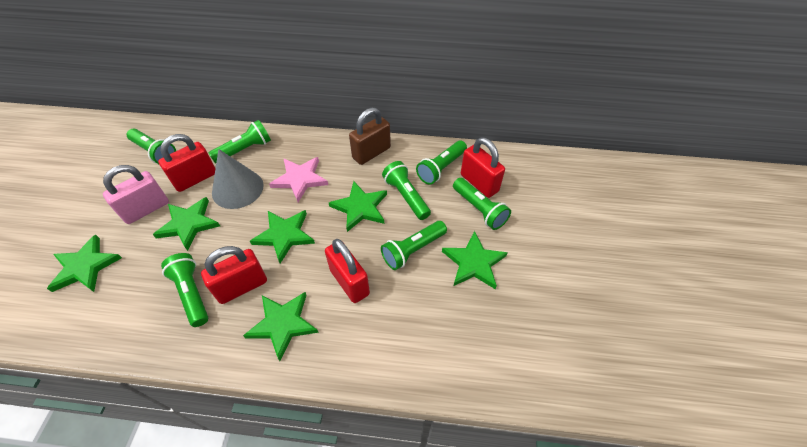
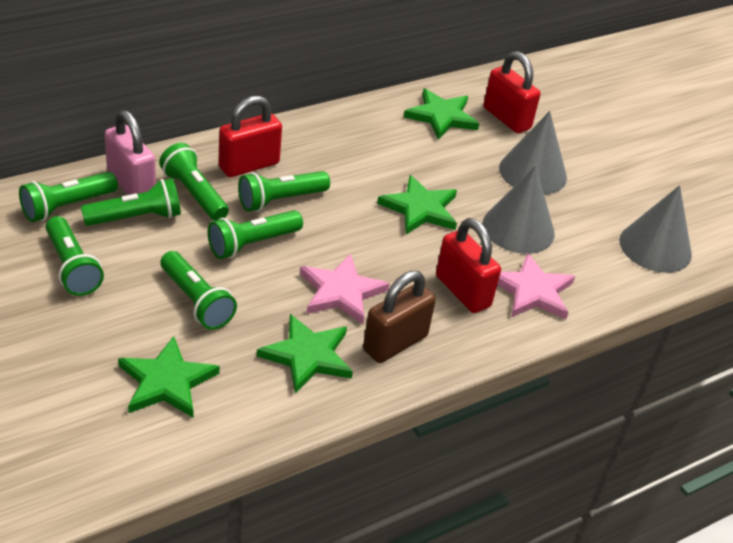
green star: [47,234,122,292] [153,197,220,251] [243,292,319,361] [250,210,315,263] [329,181,387,232] [442,231,508,289] = 6 -> [118,336,220,418] [257,314,353,393] [377,175,457,234] [404,89,479,139] = 4
grey cone: [212,149,264,209] = 1 -> [482,166,555,254] [499,111,567,195] [619,185,692,273] = 3
pink star: [269,157,328,202] = 1 -> [300,253,390,324] [498,253,575,319] = 2
red padlock: [158,134,216,192] [201,246,267,304] [325,239,370,303] [461,137,505,198] = 4 -> [218,96,282,177] [436,218,501,313] [483,51,541,133] = 3

